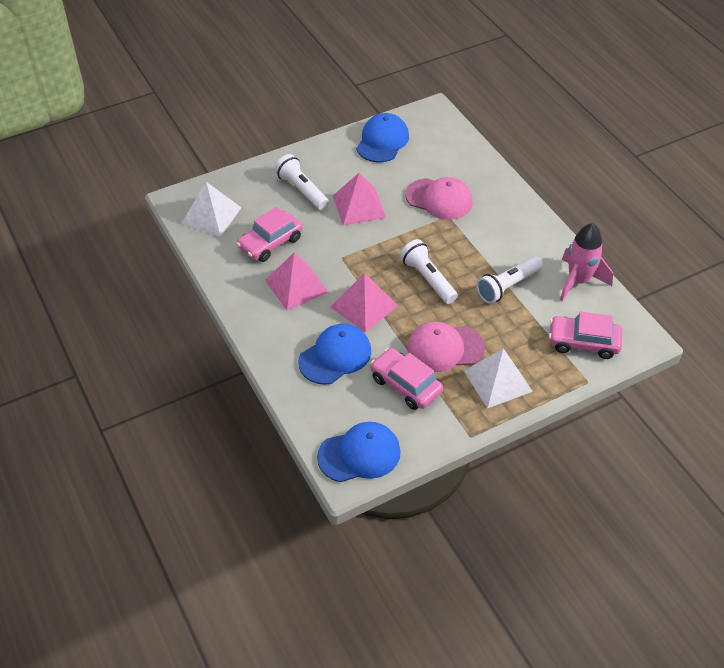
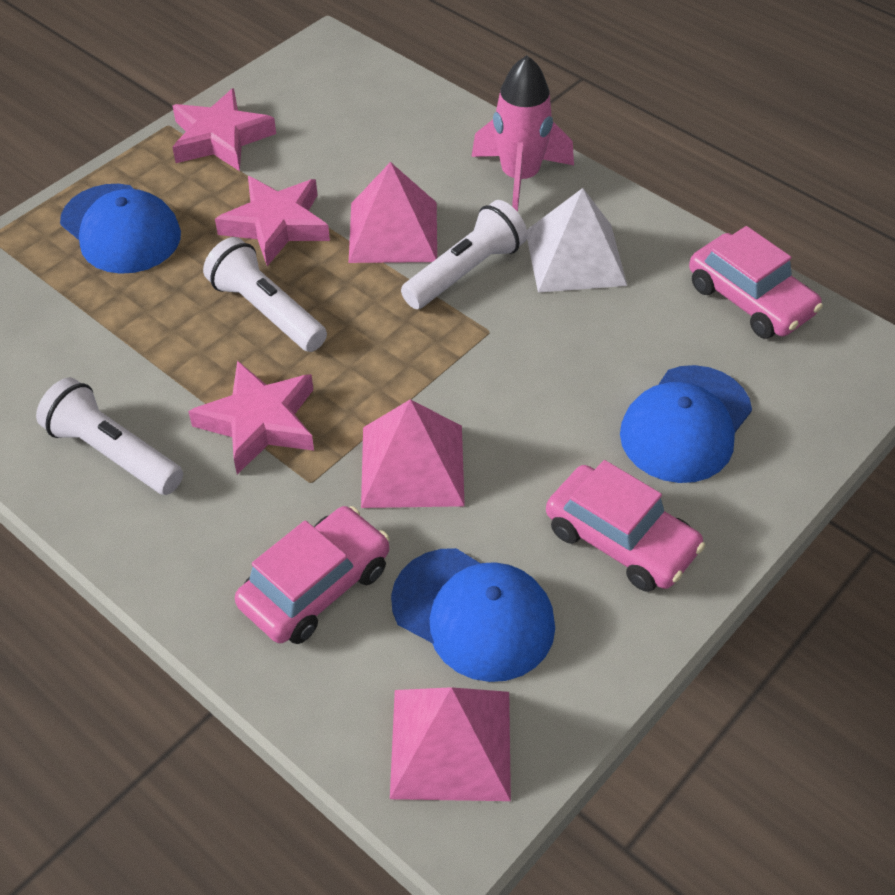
pink cap: [406,177,473,220] [407,322,485,372] = 2 -> none = 0
pink star: none = 0 -> [172,88,276,171] [188,360,314,474] [215,176,330,266] = 3
white pyramid: [181,182,242,237] [464,348,533,409] = 2 -> [527,188,627,293] = 1

